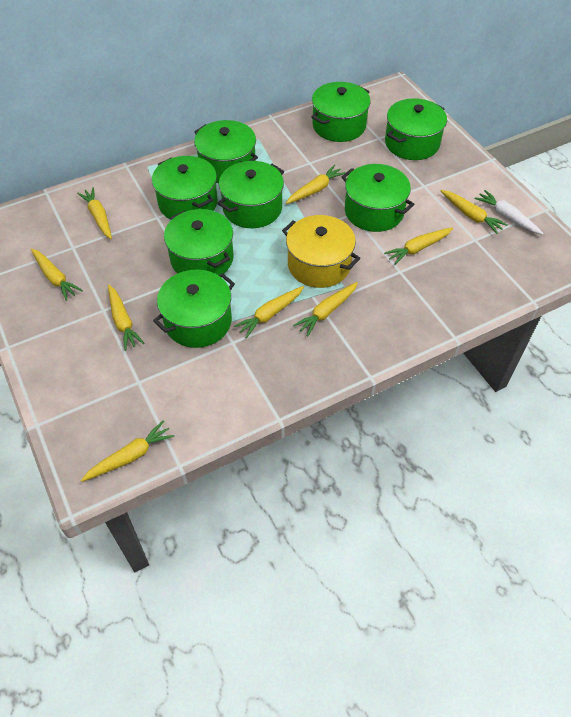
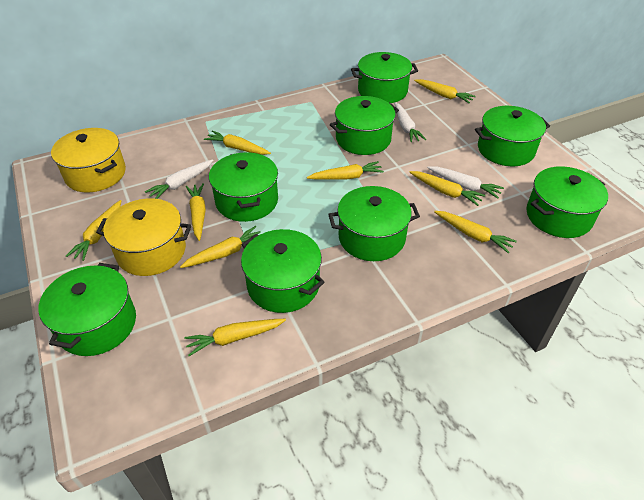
white carrot: [474,190,543,235] = 1 -> [145,159,213,199] [394,102,426,142] [427,166,504,199] = 3
yellow pot: [282,215,360,288] = 1 -> [51,128,126,193] [96,198,192,276] = 2

